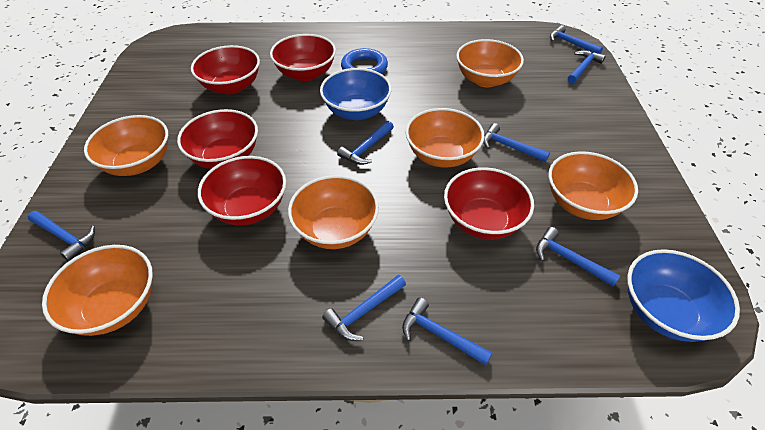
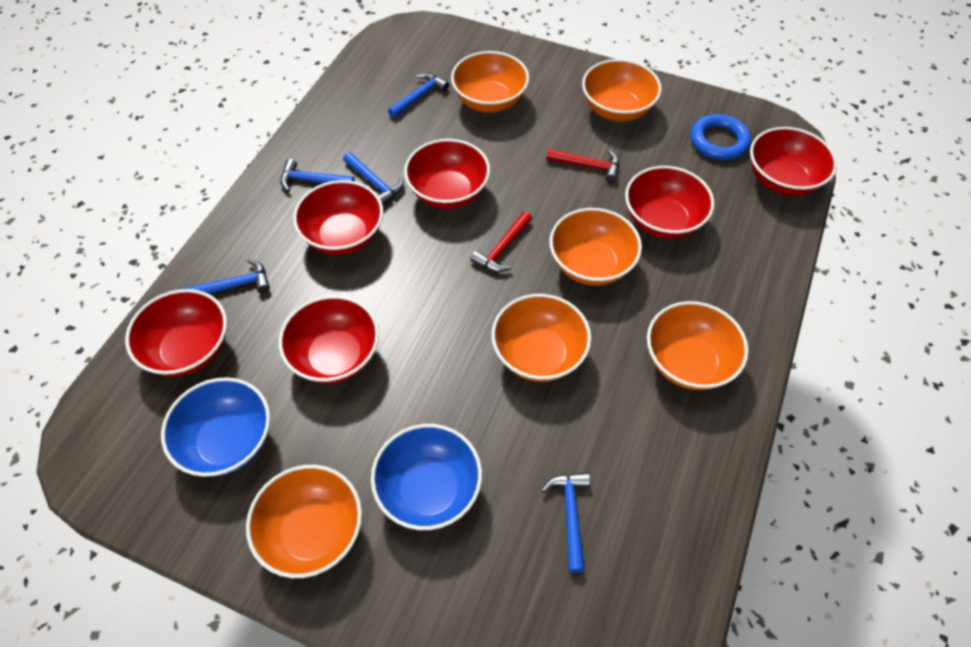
blue hammer: [28,211,95,261] [322,275,406,341] [337,121,394,165] [402,297,492,366] [483,123,550,162] [536,227,620,287] [550,25,603,54] [568,50,606,83] = 8 -> [183,259,270,294] [280,159,355,191] [343,152,404,206] [388,73,449,118] [541,472,590,573] = 5
red bowl: [177,109,258,169] [191,45,260,94] [198,156,286,225] [270,34,336,81] [444,167,534,240] = 5 -> [125,289,227,377] [279,295,379,384] [293,180,383,255] [404,139,490,209] [625,166,714,239] [750,127,837,196] = 6
red hammer: none = 0 -> [470,211,532,272] [546,149,619,182] = 2

